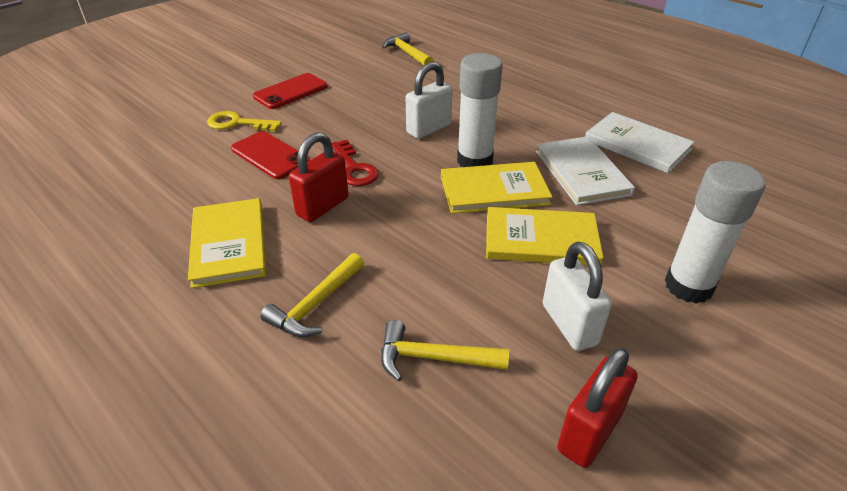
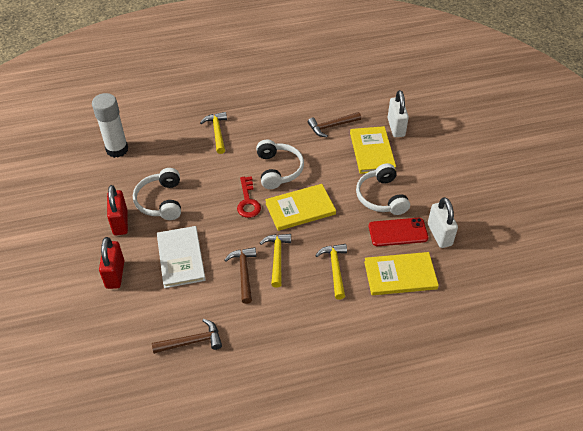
brown hammer: none = 0 -> [152,319,222,354] [224,247,256,304] [308,112,361,137] = 3
red phone: [231,131,310,180] [253,73,328,109] = 2 -> [369,218,429,246] = 1
white book: [536,136,635,205] [585,112,695,173] = 2 -> [157,226,206,288] = 1
white glue stick: [457,53,503,167] [665,161,766,304] = 2 -> [92,93,128,158] = 1
white headphones: none = 0 -> [133,168,181,220] [256,140,304,189] [356,163,410,215] = 3
yellow key: [207,111,282,132] = 1 -> none = 0

